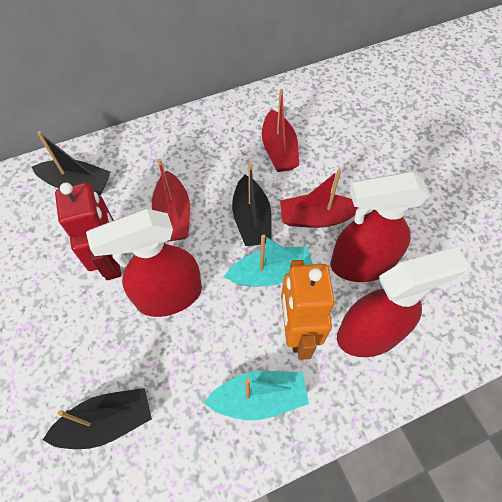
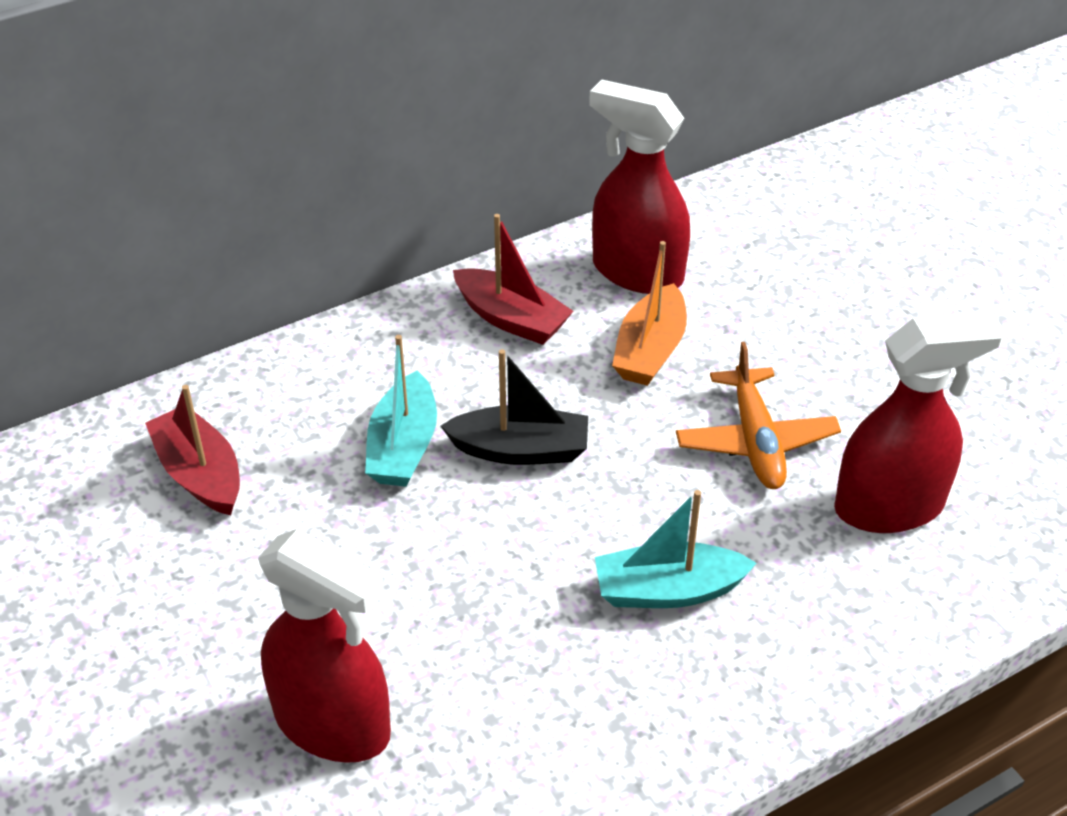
black boat: [32,131,110,196] [43,388,152,449] [232,163,272,246] = 3 -> [441,349,588,465] = 1
orange boat: none = 0 -> [612,241,687,386] = 1
orange plane: none = 0 -> [676,342,841,489] = 1
orange robot: [281,260,335,360] = 1 -> none = 0
red boat: [152,158,190,242] [262,89,299,172] [280,169,358,228] = 3 -> [145,385,240,515] [453,214,573,345] = 2
red robot: [55,182,121,280] = 1 -> none = 0

